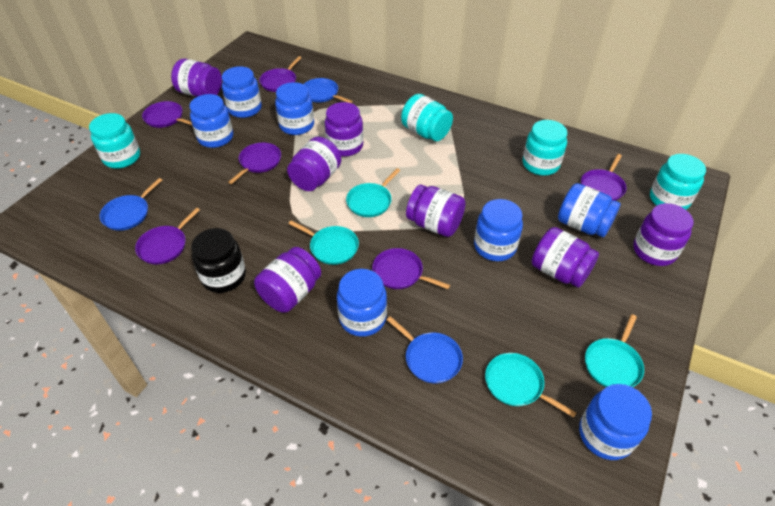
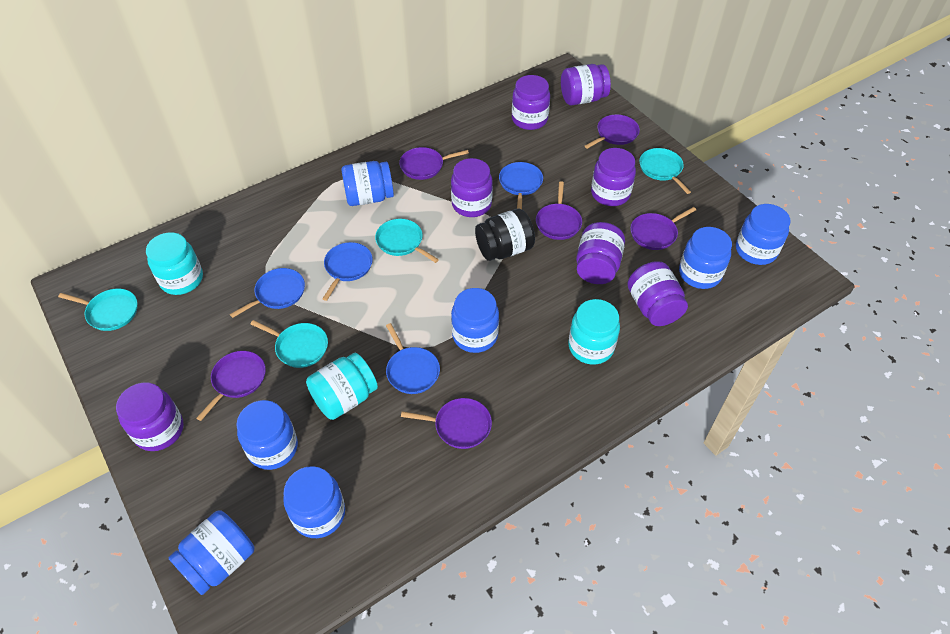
blue pan: [99,178,162,231] [304,78,353,103] [387,316,463,384] = 3 -> [230,268,305,318] [322,242,373,301] [386,323,440,394] [499,162,543,209] = 4
turquoise jar: [89,113,140,169] [401,94,453,141] [523,120,568,176] [650,154,706,210] = 4 -> [146,232,203,295] [306,353,378,420] [568,299,620,365] = 3

